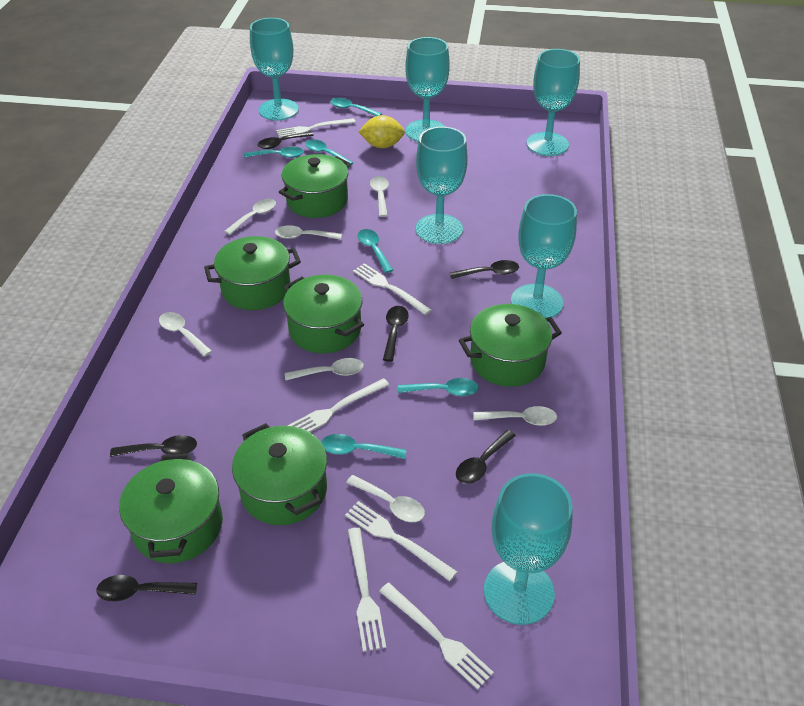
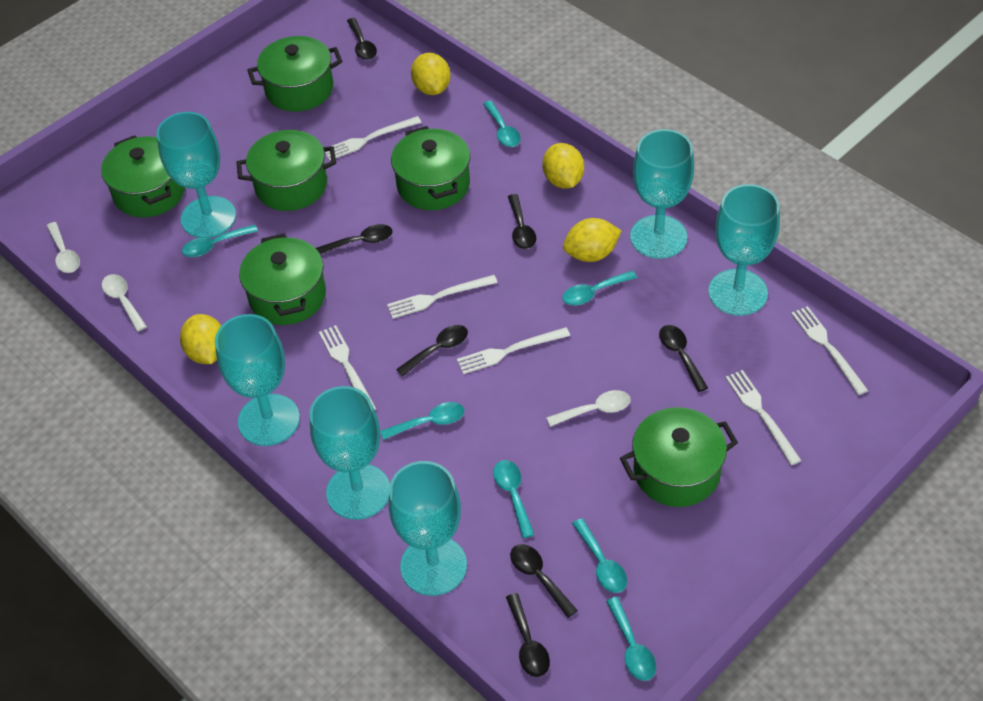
black spoon: [97,575,197,602] [110,435,197,457] [258,131,314,149] [383,306,409,362] [450,260,519,279] [456,430,516,484] = 6 -> [316,224,392,255] [347,18,377,60] [396,325,468,376] [506,593,550,677] [508,194,536,249] [510,544,578,618] [659,325,708,392] = 7
turquoise spoon: [244,147,304,158] [305,139,353,166] [321,434,407,459] [330,98,382,116] [358,229,393,273] [398,378,479,396] = 6 -> [182,224,258,257] [380,402,465,440] [483,101,521,147] [493,460,534,538] [562,271,637,305] [572,518,627,593] [606,597,656,681] = 7
white spoon: [159,312,212,357] [224,199,276,235] [275,225,342,240] [285,358,364,380] [346,475,425,522] [370,176,389,217] [473,406,557,426] = 7 -> [47,222,80,273] [102,274,147,332] [546,390,631,427] = 3
yellow lemon: [358,115,405,148] = 1 -> [180,314,222,364] [411,53,450,95] [542,143,584,189] [563,218,621,262] = 4

